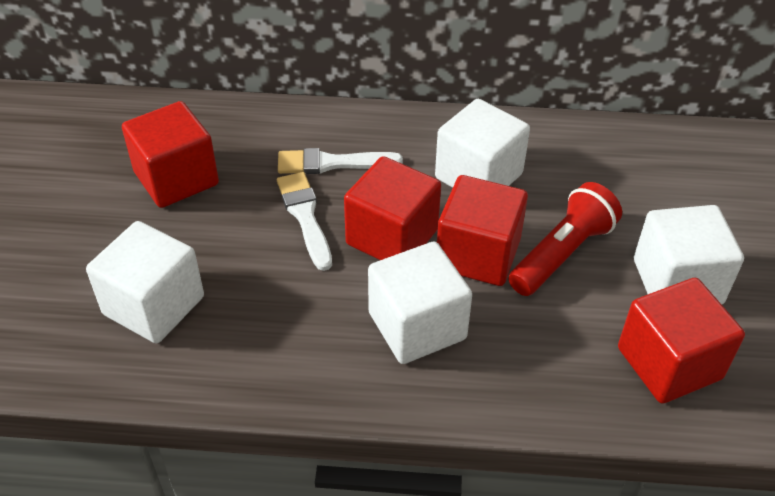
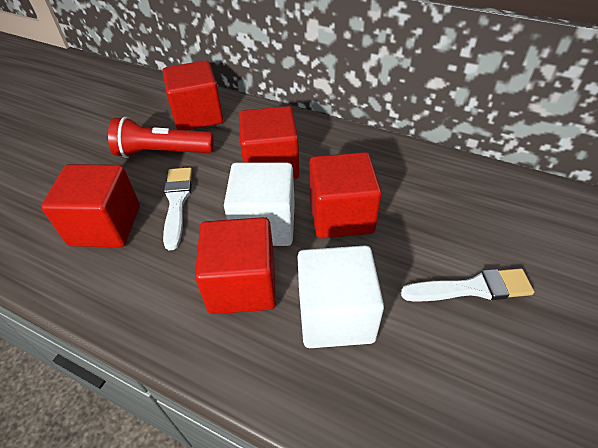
red cube: [122,101,219,208] [344,156,441,260] [437,175,528,286] [618,278,745,404] = 4 -> [41,164,140,247] [163,60,223,130] [195,217,276,314] [239,106,300,179] [309,152,382,239] = 5
white cube: [86,221,204,343] [368,242,472,364] [435,99,530,188] [634,205,744,304] = 4 -> [224,163,295,246] [297,246,384,348] = 2

